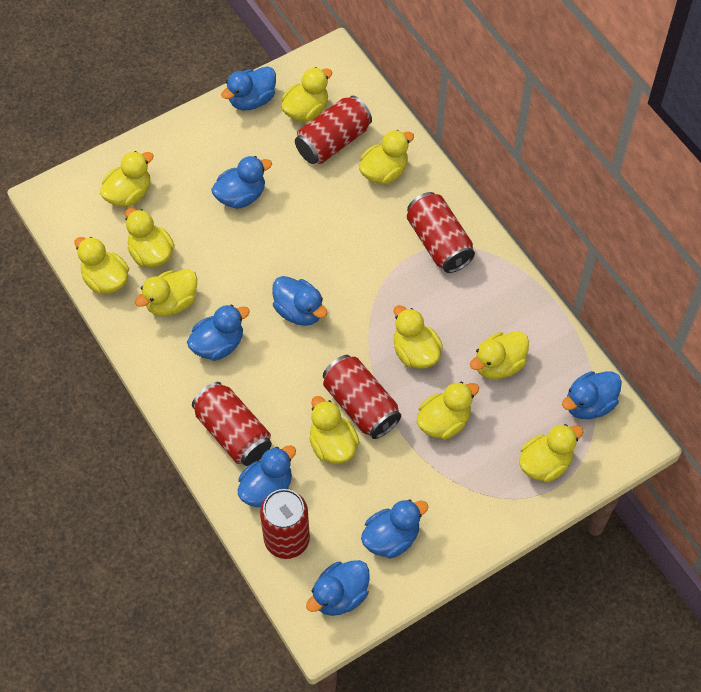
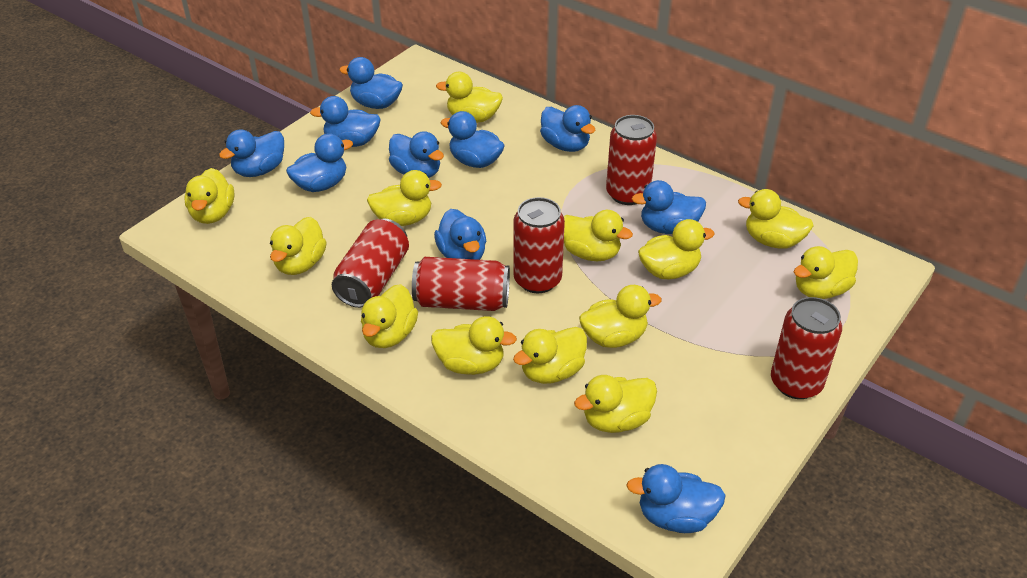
blue duck: [187,305,250,361] [211,156,272,209] [221,66,276,110] [238,445,296,507] [272,276,327,326] [306,560,369,616] [361,499,428,559] [562,371,622,419] = 8 -> [219,129,284,177] [286,133,353,192] [310,96,381,147] [339,57,403,109] [389,131,444,178] [434,209,486,260] [441,111,505,168] [540,105,596,152] [626,464,726,533] [632,180,706,234] = 10
yellow duck: [74,237,129,294] [100,151,154,207] [125,208,175,268] [135,269,197,316] [281,67,332,122] [309,396,360,464] [359,130,414,184] [394,305,443,369] [417,382,479,440] [470,332,529,379] [519,424,584,482] = 11 -> [184,168,234,224] [270,217,327,275] [361,284,418,348] [367,170,442,226] [431,316,517,375] [436,72,503,123] [513,327,587,384] [563,210,633,261] [574,375,657,433] [579,285,662,348] [638,219,715,279] [738,189,814,249] [794,246,858,299] = 13

